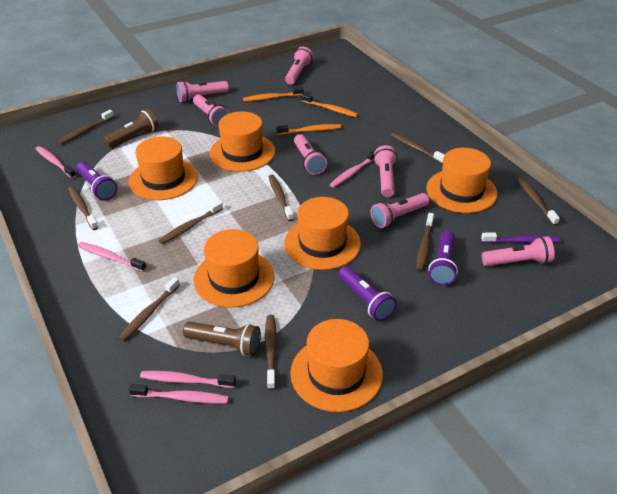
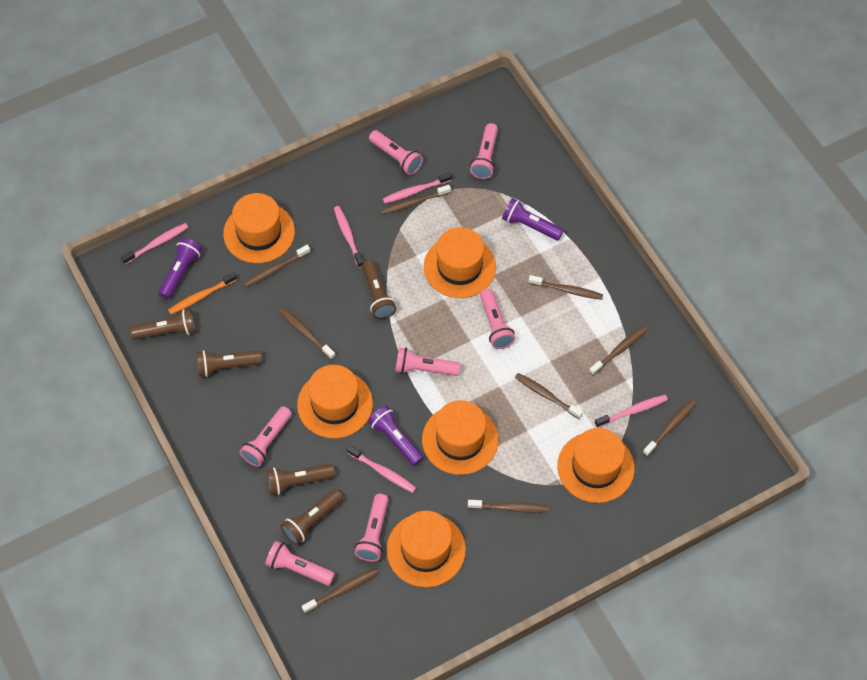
brown flashlight: [103,109,158,147] [183,321,261,356] = 2 -> [130,309,196,340] [197,350,262,377] [267,464,335,495] [281,489,343,545] [362,260,396,319] = 5
orange toothbrush: [243,87,304,101] [276,124,341,135] [301,94,358,117] = 3 -> [168,272,237,314] = 1
purple toothbrush: [481,233,561,243] = 1 -> none = 0

